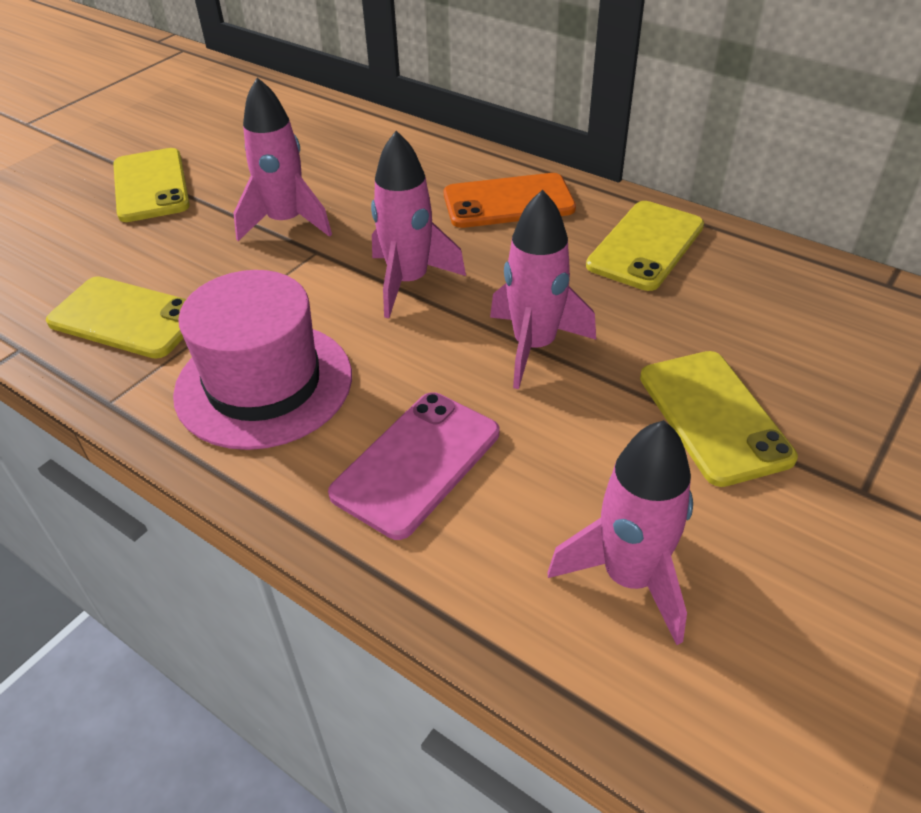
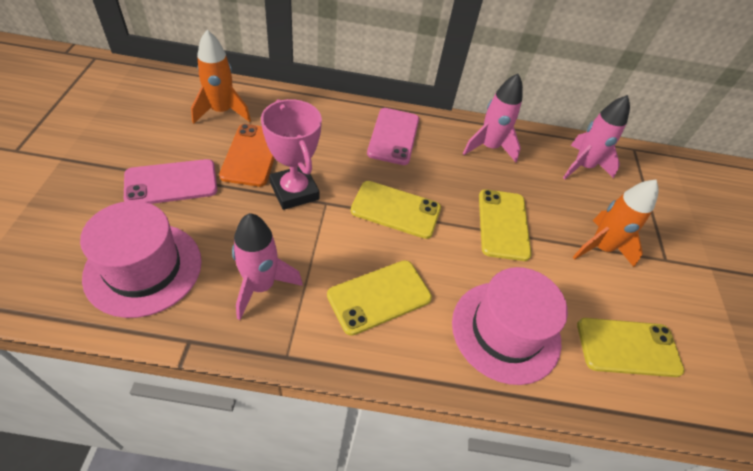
orange rocket: none = 0 -> [191,30,251,124] [573,179,659,267] = 2
pink hat: [173,270,352,450] = 1 -> [80,201,202,318] [452,267,568,385] = 2
pink phone: [328,393,499,540] = 1 -> [124,159,217,204] [367,108,419,165] = 2
pink rocket: [234,77,332,241] [371,131,466,318] [490,189,596,389] [548,420,693,645] = 4 -> [232,213,303,320] [463,73,523,162] [563,95,630,179] = 3
pink trophy: none = 0 -> [261,99,322,210] = 1

